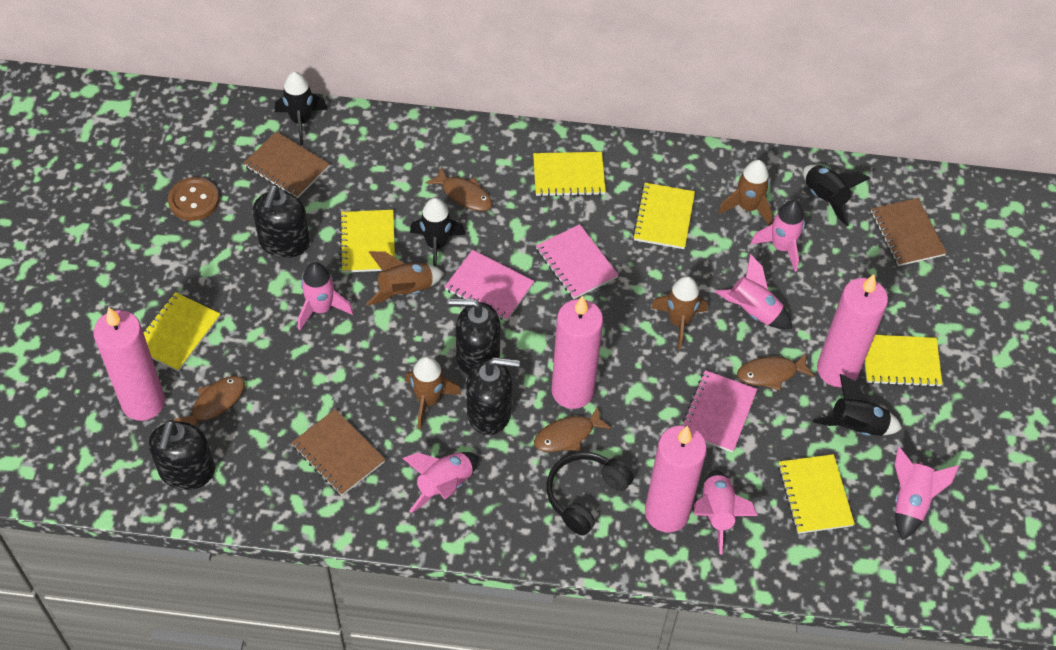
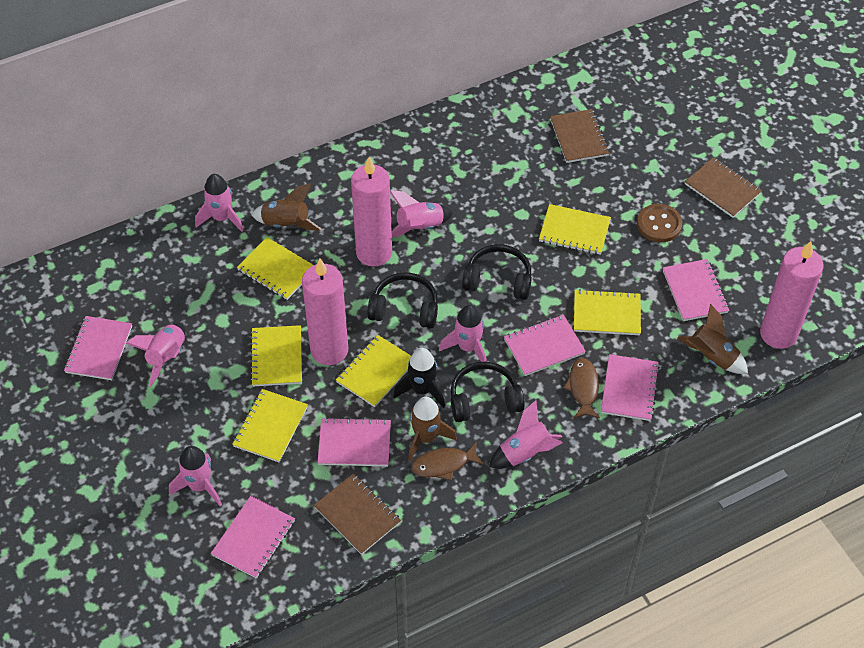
black headphones: [546,452,634,536] = 1 -> [367,272,438,328] [451,362,525,422] [462,244,532,300] = 3
black rocket: [275,72,328,145] [410,198,465,267] [803,165,870,226] [813,374,902,436] = 4 -> [393,348,445,408] = 1
black soap dispenser: [149,420,215,490] [253,185,310,258] [449,299,501,375] [466,357,520,435] = 4 -> none = 0
brown fish: [173,376,245,426] [425,166,492,211] [534,406,612,452] [737,352,815,390] = 4 -> [411,442,484,480] [563,358,600,418] = 2
brown rocket: [366,251,444,306] [405,356,462,429] [651,276,708,350] [718,160,773,226] = 4 -> [252,183,322,231] [408,397,457,461] [677,304,748,374] = 3
pink candle: [93,307,165,421] [551,295,603,409] [645,425,707,533] [817,274,888,387] = 4 -> [302,259,348,365] [351,157,392,267] [760,241,824,349] = 3
pink notebook: [445,250,534,321] [536,224,619,299] [682,370,757,452] = 3 -> [64,316,132,380] [211,496,295,578] [318,417,391,467] [504,315,586,376] [601,354,660,421] [663,259,729,321] = 6

